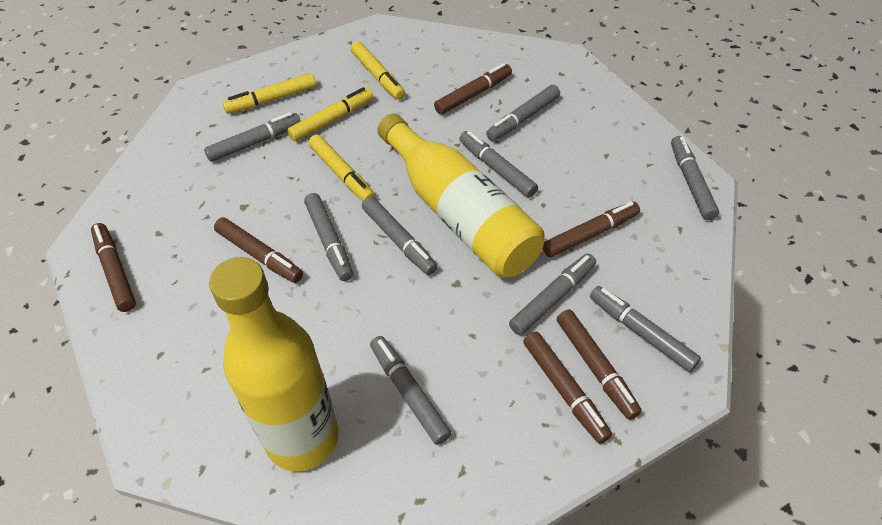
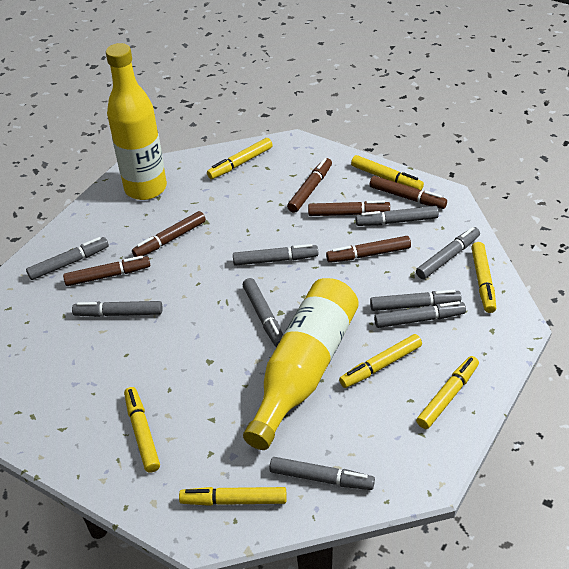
yellow marker: [223,73,316,114] [287,87,373,141] [309,135,375,201] [351,41,405,100] = 4 -> [124,387,160,473] [179,487,286,506] [207,138,273,179] [339,334,422,388] [351,155,424,190] [416,356,479,429] [471,242,496,313] = 7

